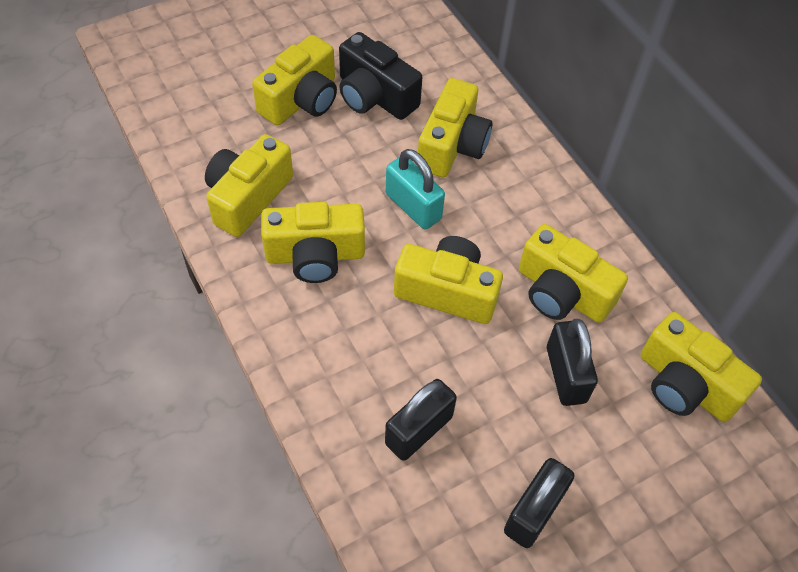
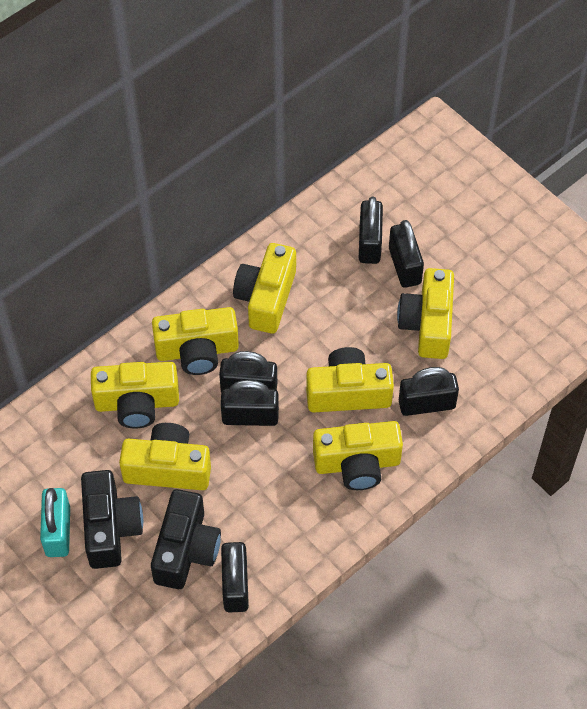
black camera: [339,32,422,120] = 1 -> [81,470,143,569] [151,489,221,589] = 2
black padlock: [385,379,457,461] [504,458,574,548] [547,319,598,406] = 3 -> [219,351,277,392] [221,380,279,426] [221,542,249,613] [359,196,383,264] [389,220,424,288] [399,367,459,416] = 6

